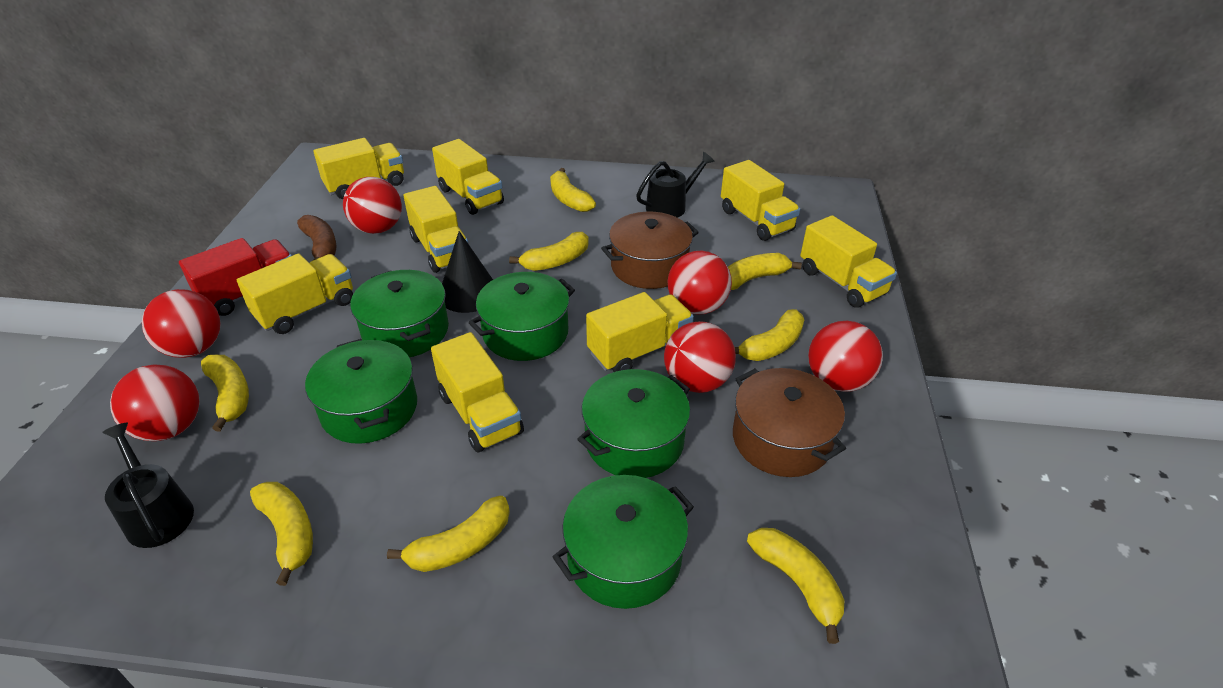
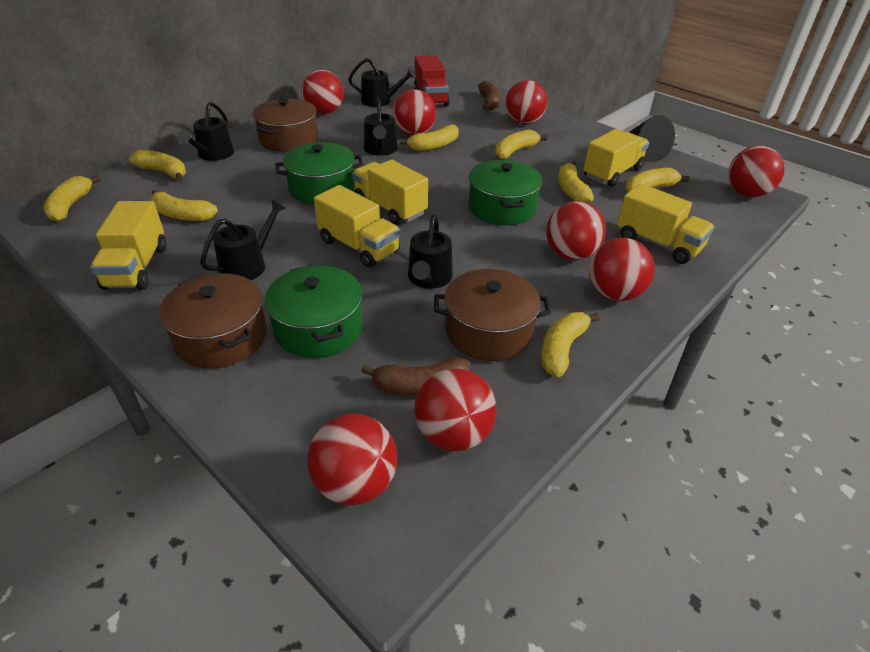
black watering can: [102,423,194,548] [636,152,714,218] = 2 -> [177,102,234,161] [200,200,286,280] [348,58,416,107] [364,98,398,156] [408,214,453,289] = 5
brown banana: [297,215,337,261] = 1 -> [361,357,470,396] [478,81,501,110] = 2
brown pot: [601,212,699,289] [733,368,846,477] = 2 -> [159,273,267,369] [253,99,318,152] [434,269,551,361] = 3
green pot: [305,339,417,444] [350,270,449,357] [469,272,575,361] [553,475,694,609] [577,369,690,478] = 5 -> [264,265,363,358] [275,142,363,204] [469,160,543,225] = 3
red ball: [110,364,200,441] [142,289,221,358] [343,177,402,234] [664,321,736,393] [668,251,732,315] [808,321,883,392] = 6 -> [302,70,344,114] [307,414,397,505] [393,89,436,135] [414,368,497,451] [505,80,547,125] [546,201,606,260] [589,238,655,301] [728,146,785,197] = 8
yellow truck: [237,254,353,334] [313,138,404,199] [404,186,468,273] [431,332,524,452] [432,139,504,215] [586,292,694,372] [721,160,800,241] [800,215,897,308] = 8 -> [90,201,167,290] [314,185,401,268] [352,160,428,225] [584,129,649,187] [617,183,715,264] = 5

